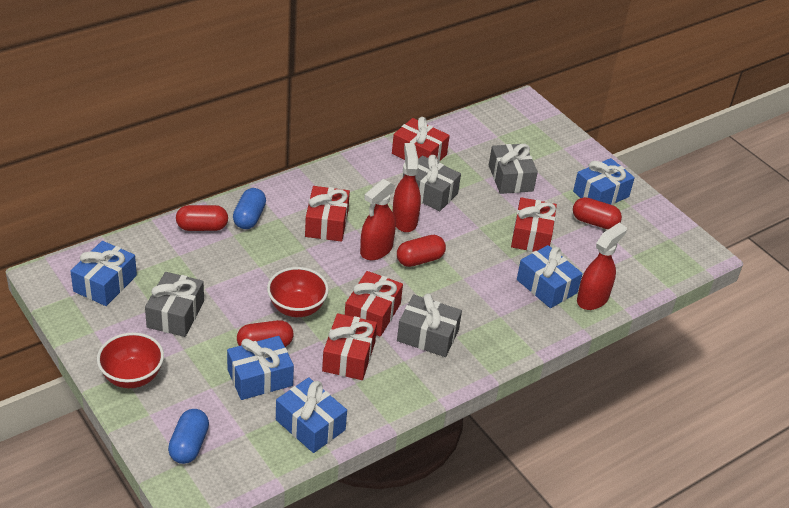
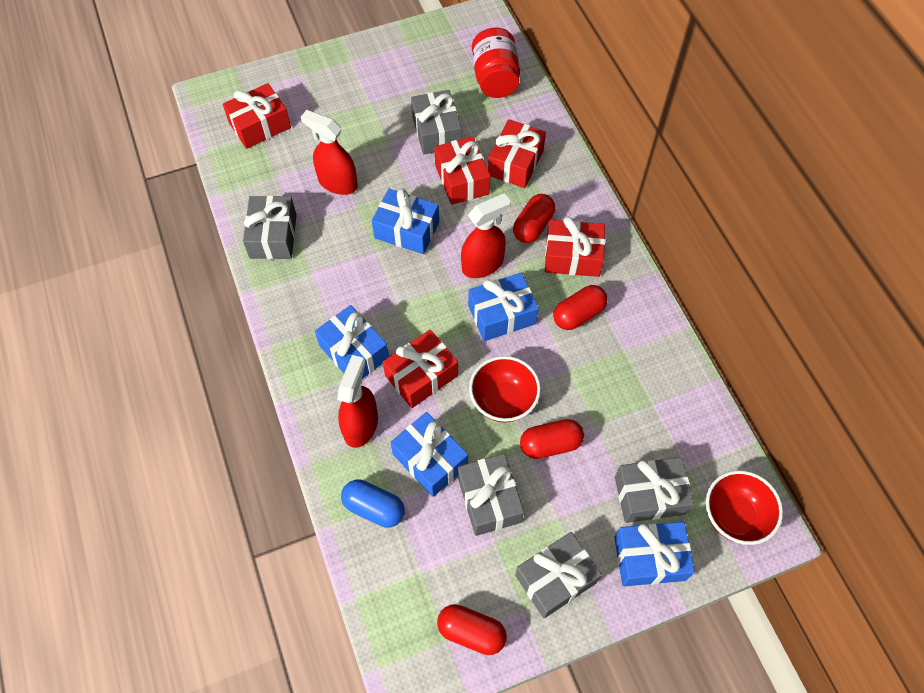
blue capsule: [168,409,209,464] [233,188,266,229] = 2 -> [341,479,405,528] = 1
grey gift: [145,272,204,337] [397,293,462,357] [403,155,461,211] [489,144,538,194] = 4 -> [243,195,297,259] [411,90,462,154] [458,454,524,536] [515,532,602,618] [615,457,694,523] = 5
red jar: none = 0 -> [472,28,520,98] = 1

